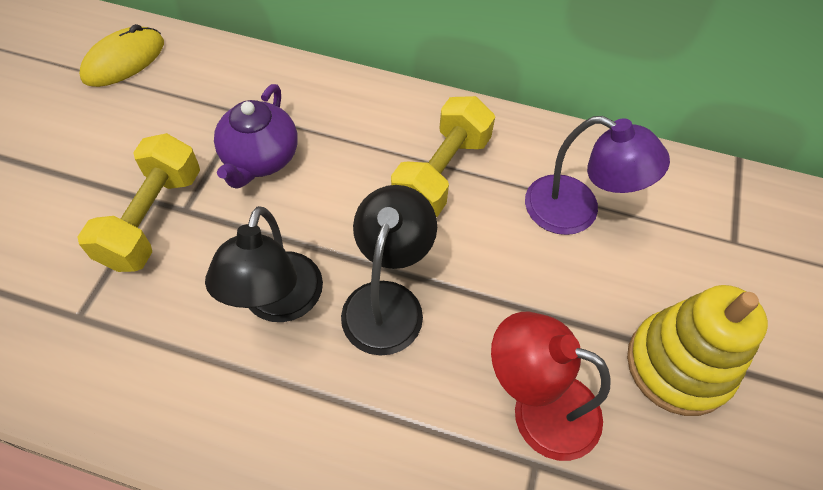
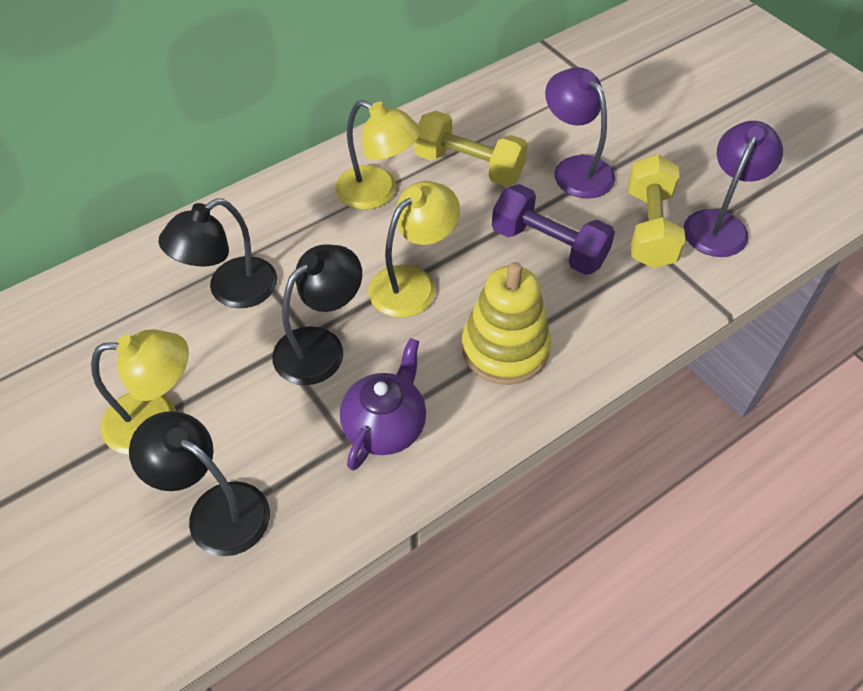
black lamp: [205,206,323,322] [341,185,437,356] = 2 -> [129,411,270,556] [158,198,277,308] [272,244,362,385] = 3
purple dumbbell: none = 0 -> [492,184,615,275] = 1
purple lamp: [525,116,670,235] = 1 -> [545,67,615,199] [683,121,783,257] = 2
red lamp: [491,312,611,461] = 1 -> none = 0
yellow lamp: none = 0 -> [91,330,189,455] [335,100,421,210] [368,181,460,318] = 3
yellow mouse: [79,24,164,87] = 1 -> none = 0

